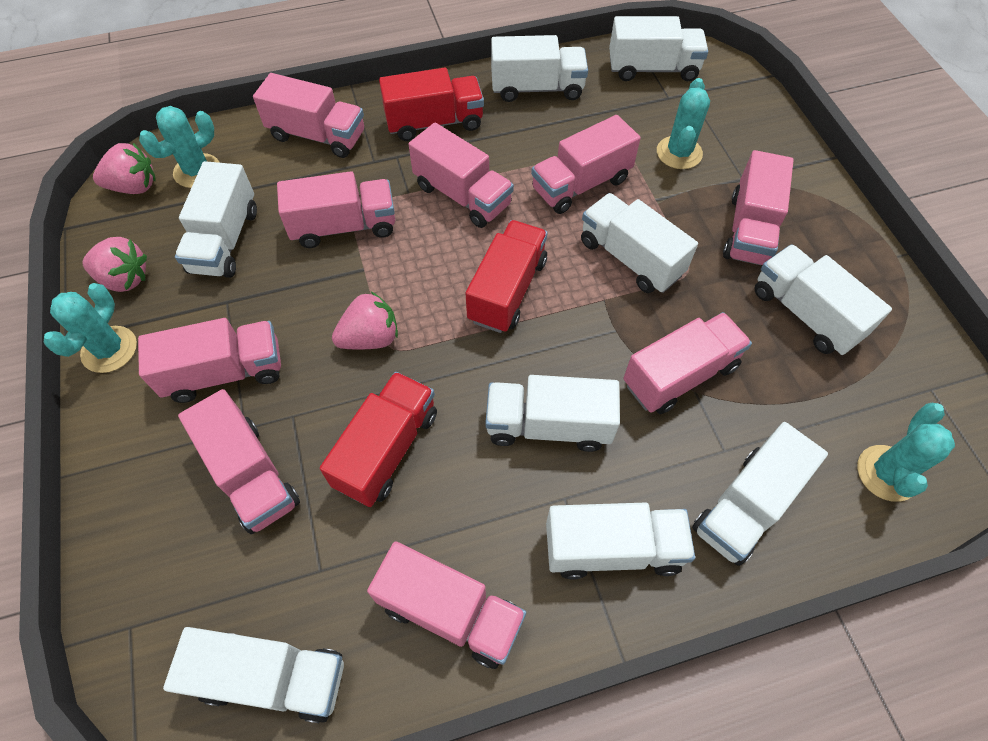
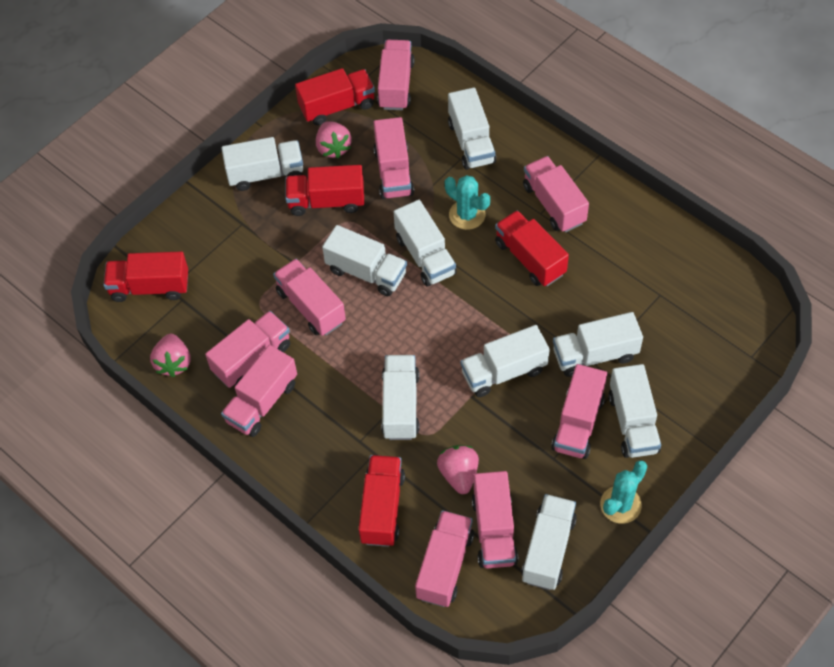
red truck: [320,372,437,507] [379,68,484,141] [465,220,548,333] = 3 -> [103,251,188,302] [285,165,364,216] [295,68,375,125] [359,455,405,547] [495,210,569,286] = 5
turquoise cactus: [44,283,137,373] [139,106,220,188] [657,78,710,169] [857,403,955,502] = 4 -> [445,175,490,230] [600,460,647,524] = 2

